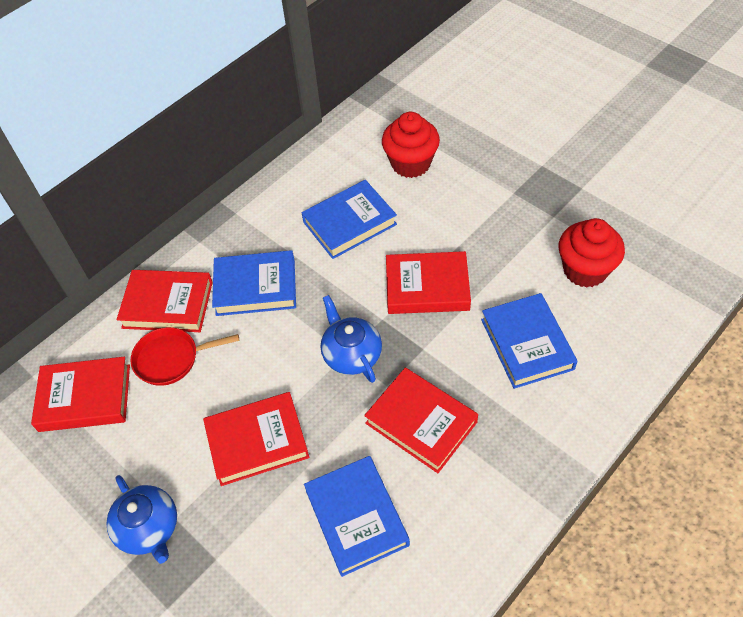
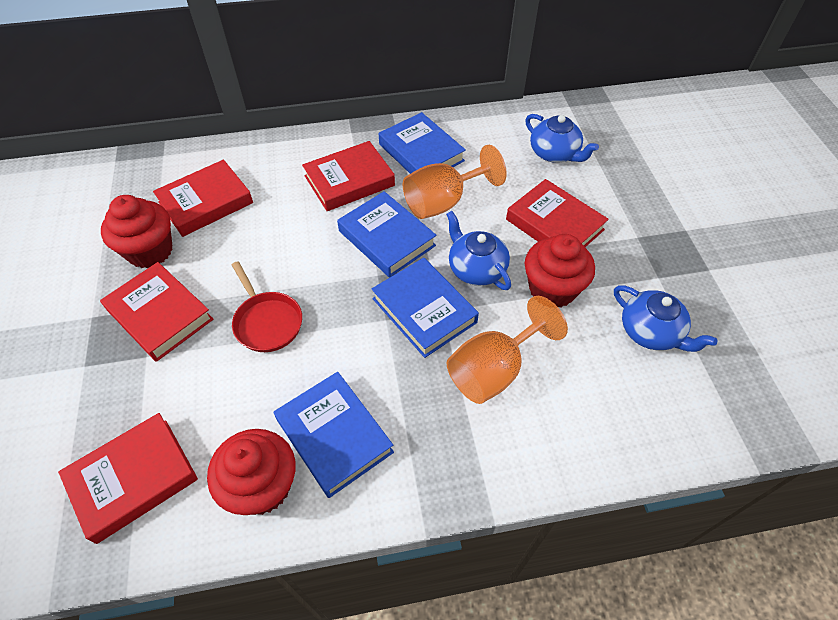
blue teapot: [107,475,177,564] [321,295,382,383] = 2 -> [446,211,511,290] [525,114,599,163] [614,286,717,352] = 3
orange goblet: none = 0 -> [403,145,507,219] [447,296,568,404] = 2
red cupcake: [382,112,440,178] [559,218,625,288] = 2 -> [101,195,172,268] [207,429,296,515] [525,234,595,308] = 3

